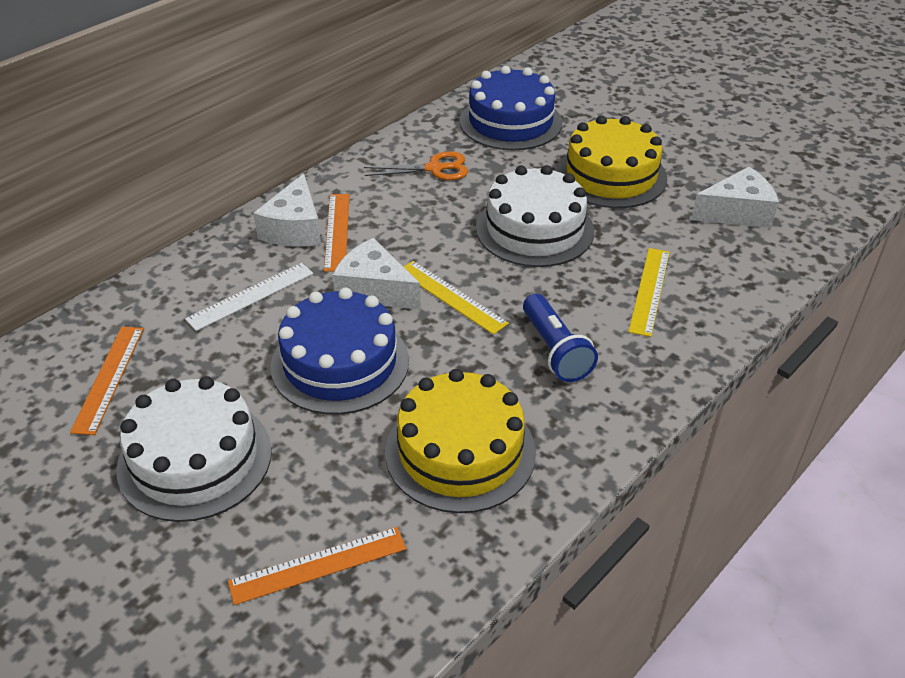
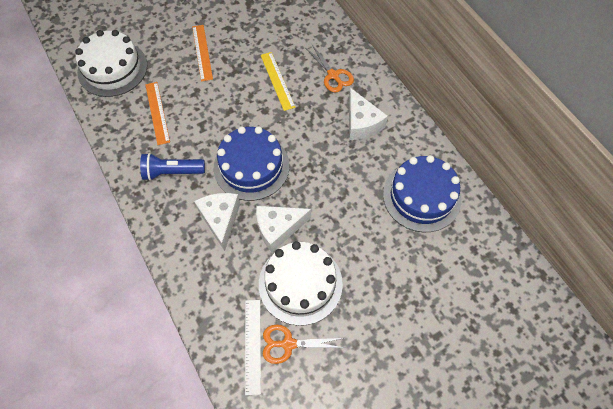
orange ruler: [70,327,144,435] [228,527,406,605] [324,194,349,272] = 3 -> [145,82,170,145] [192,25,213,82] = 2
orange scissors: [364,151,468,180] = 1 -> [263,325,345,364] [306,45,354,93] = 2
yellow cake: [385,369,536,513] [556,115,667,208] = 2 -> none = 0
yellow ruler: [403,261,509,335] [628,248,670,337] = 2 -> [261,52,295,111] = 1

